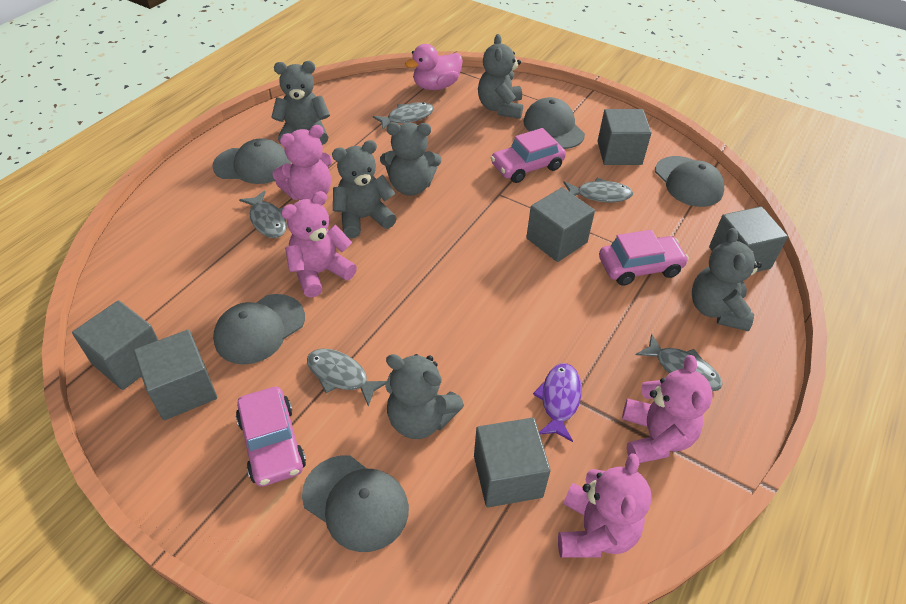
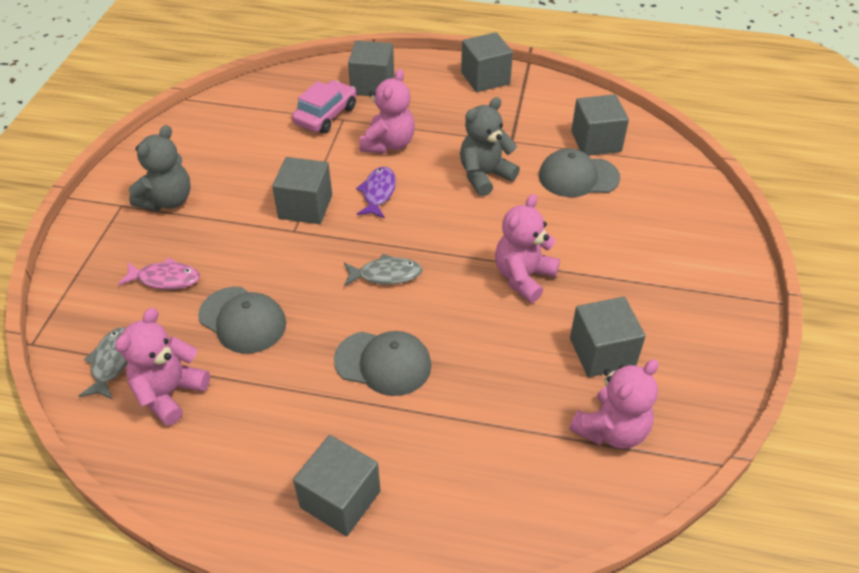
grey cap: [212,139,291,184] [213,294,305,364] [302,455,409,552] [523,97,585,149] [655,156,724,207] = 5 -> [198,287,286,354] [334,331,431,396] [539,148,620,197] = 3
grey fish: [239,190,287,238] [307,349,387,407] [373,102,434,130] [564,178,633,202] [636,334,723,391] = 5 -> [79,327,128,400] [344,254,423,286] = 2
grey teddy bear: [271,61,330,145] [332,140,397,238] [380,122,441,196] [385,354,464,439] [478,34,523,119] [692,228,762,331] = 6 -> [129,125,191,211] [460,97,520,196] = 2
pink car: [236,387,306,487] [491,128,566,183] [599,230,689,286] = 3 -> [292,80,356,134] = 1
pink duck: [405,44,463,90] = 1 -> none = 0
pink fish: none = 0 -> [118,257,200,290] = 1

